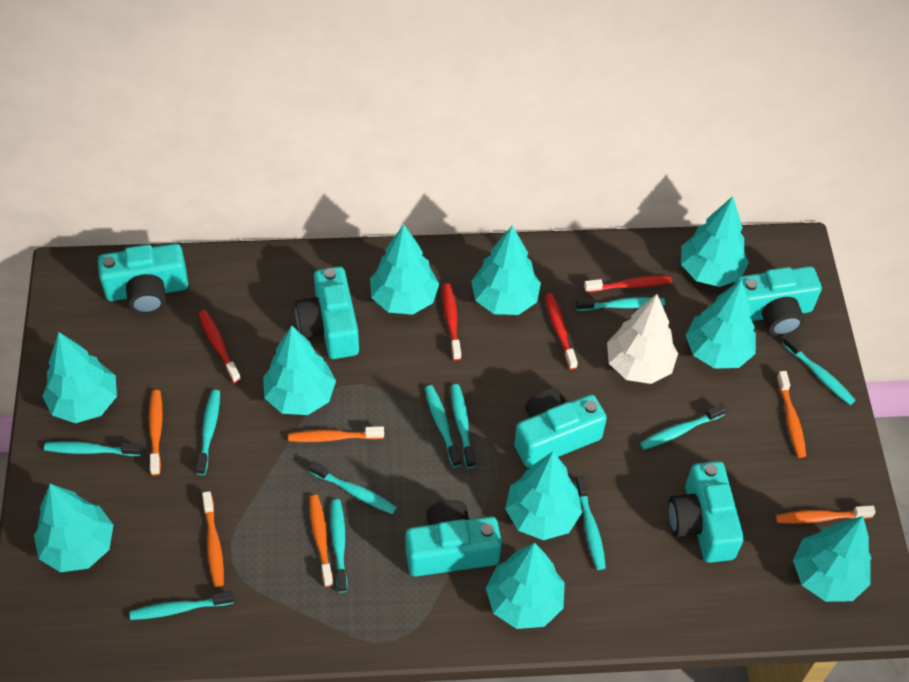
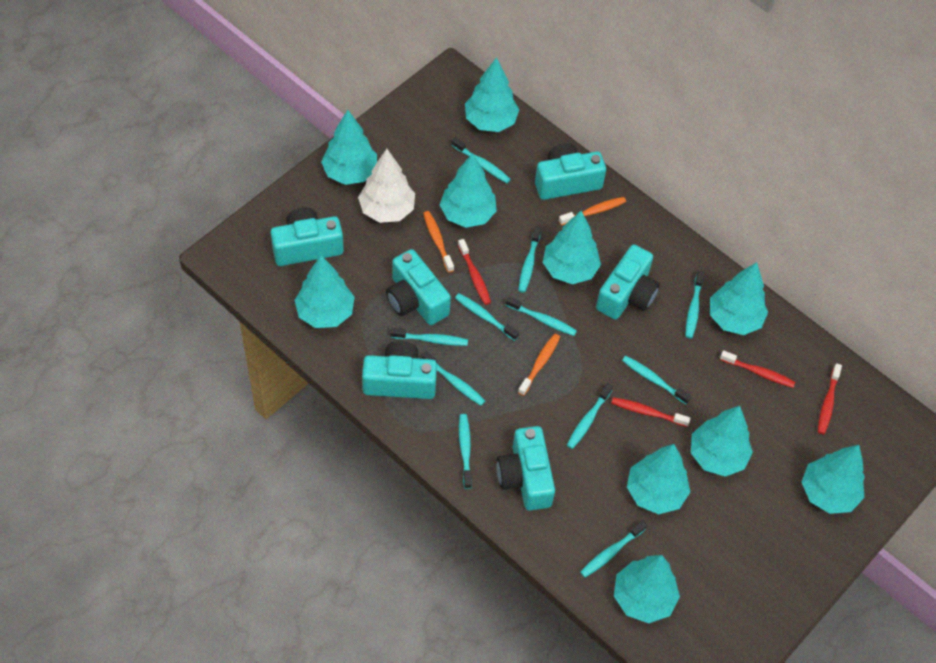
orange toothbrush: [149,390,163,475] [202,491,224,587] [288,426,384,442] [309,495,334,587] [776,506,876,524] [777,371,806,458] = 6 -> [423,211,454,273] [518,334,560,396] [559,197,626,226] = 3

